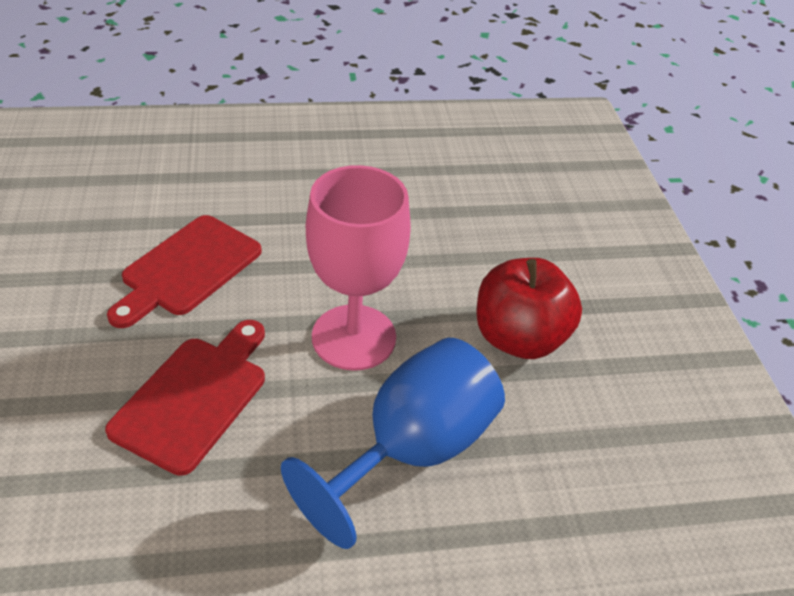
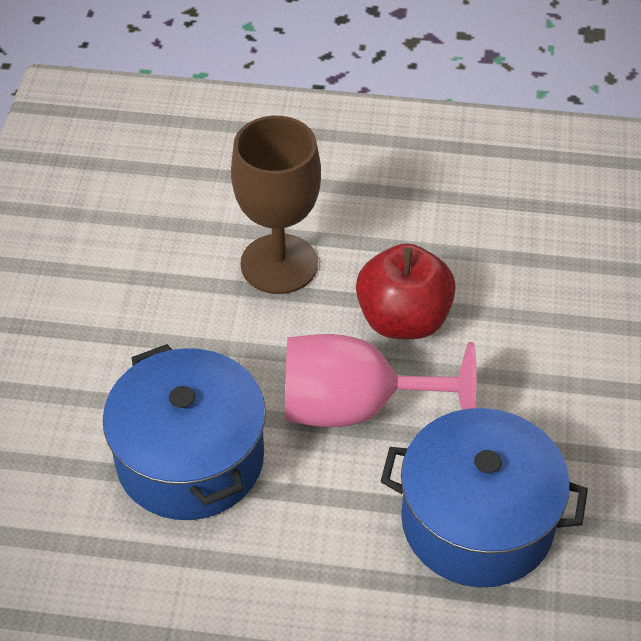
blue goblet: [281,338,505,549] = 1 -> none = 0
blue pot: none = 0 -> [103,344,266,520] [381,408,588,588] = 2
brown goblet: none = 0 -> [231,116,321,294] = 1
red cutting board: [105,320,265,476] [107,215,262,328] = 2 -> none = 0

